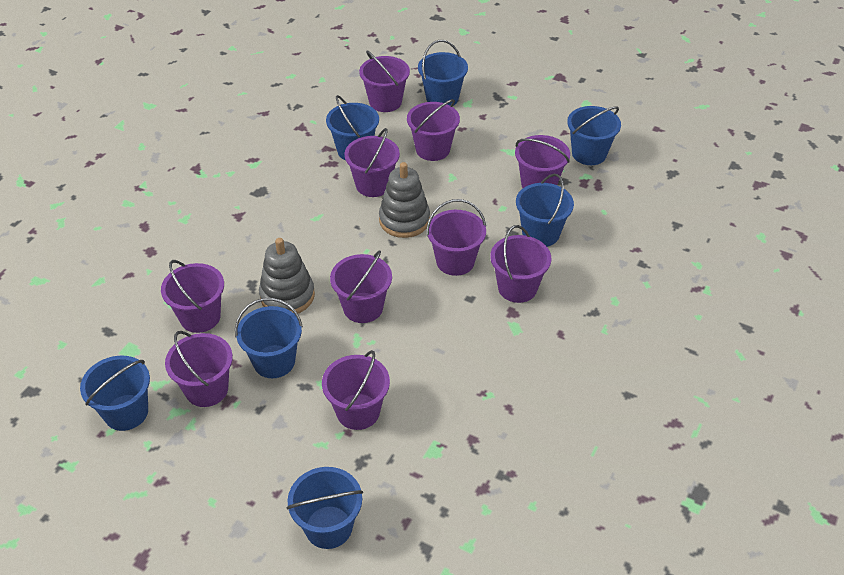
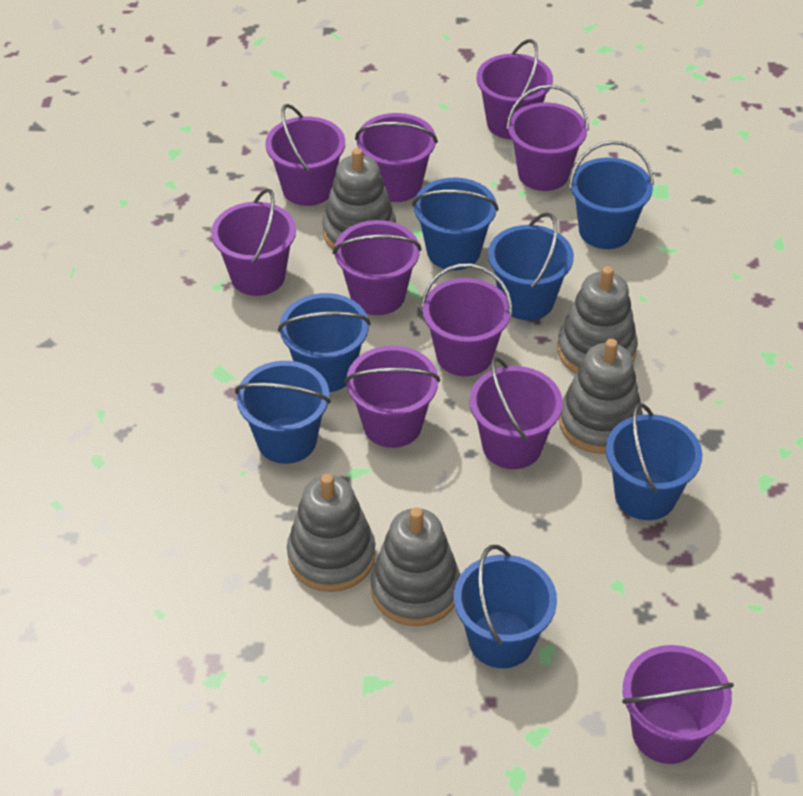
grey stacking toy: [259,238,315,313] [379,162,430,238] = 2 -> [287,474,376,592] [322,148,396,250] [371,507,460,626] [557,266,638,374] [559,339,643,454] = 5

